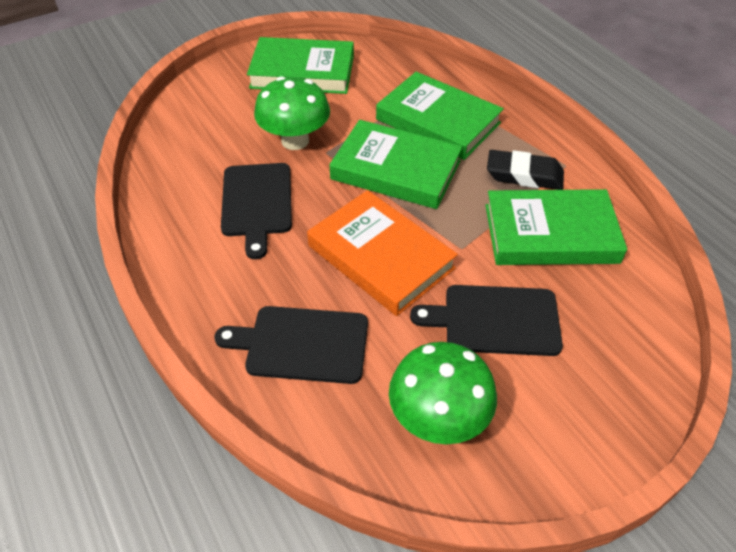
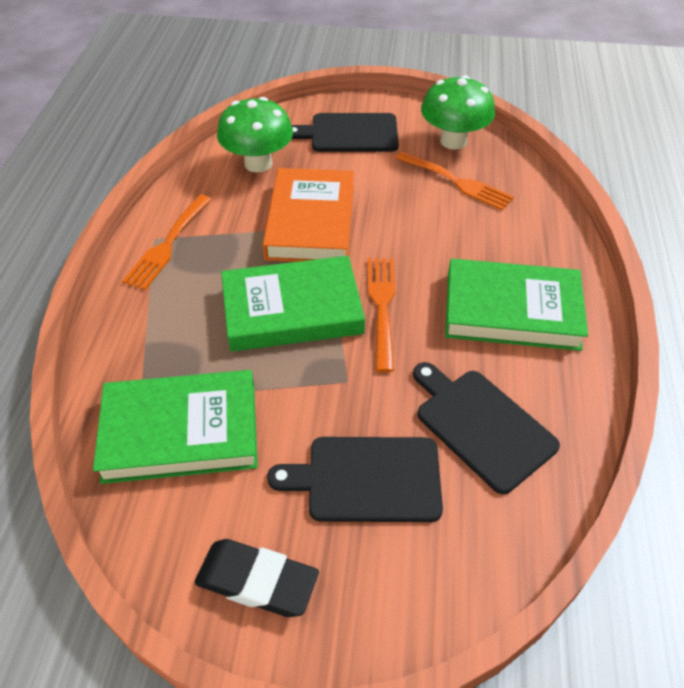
green book: [247,37,354,94] [329,120,463,209] [376,72,504,160] [485,189,627,265] = 4 -> [93,370,258,484] [221,256,365,352] [445,259,588,351] = 3
orange fork: none = 0 -> [122,195,211,290] [367,258,395,372] [395,151,514,210] = 3

